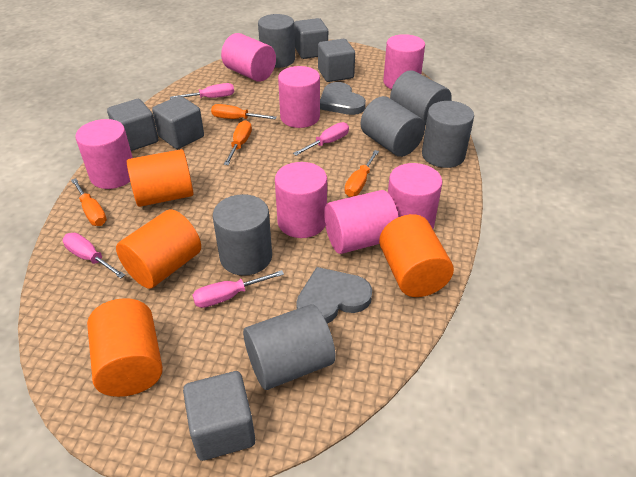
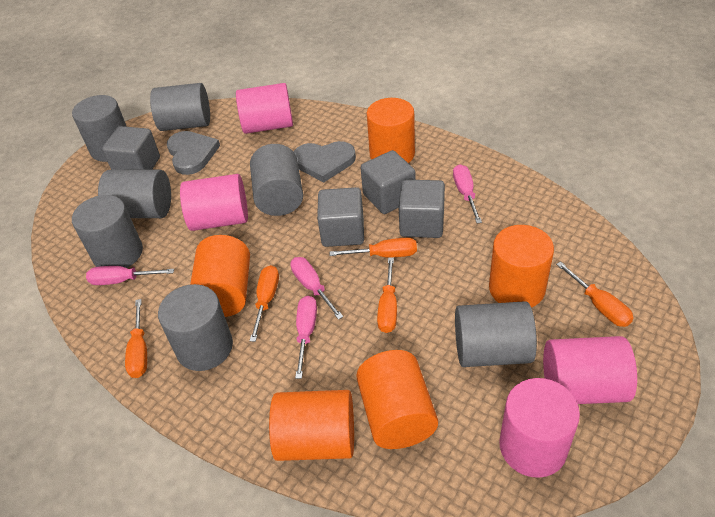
grey cube: [107,99,158,151] [152,96,204,149] [183,371,255,461] [294,18,328,59] [318,39,355,82] = 5 -> [102,126,160,170] [317,187,364,247] [361,150,416,214] [399,180,445,238] = 4
grey cylinder: [213,194,272,276] [243,304,336,390] [258,14,295,68] [361,96,425,157] [390,70,452,125] [422,101,474,168] = 6 -> [72,95,127,162] [72,195,143,268] [98,169,171,218] [150,83,210,131] [158,284,233,371] [250,144,303,216] [455,301,537,367] = 7
orange cylinder: [87,298,163,397] [116,209,201,289] [127,149,194,207] [379,214,454,297] = 4 -> [190,235,250,317] [269,390,354,461] [356,350,438,449] [367,98,415,163] [489,225,554,308] = 5
orange screwdriver: [71,178,107,226] [211,104,277,120] [224,120,252,165] [345,150,379,197] = 4 -> [125,299,147,378] [250,265,279,342] [329,238,417,257] [377,257,397,333] [556,261,633,327] = 5
pink cylinder: [75,119,133,189] [221,33,276,82] [275,162,327,238] [278,66,320,128] [324,190,398,254] [383,34,425,89] [388,163,442,229] = 7 -> [180,174,248,231] [236,83,293,134] [499,378,580,478] [543,336,637,404] = 4

